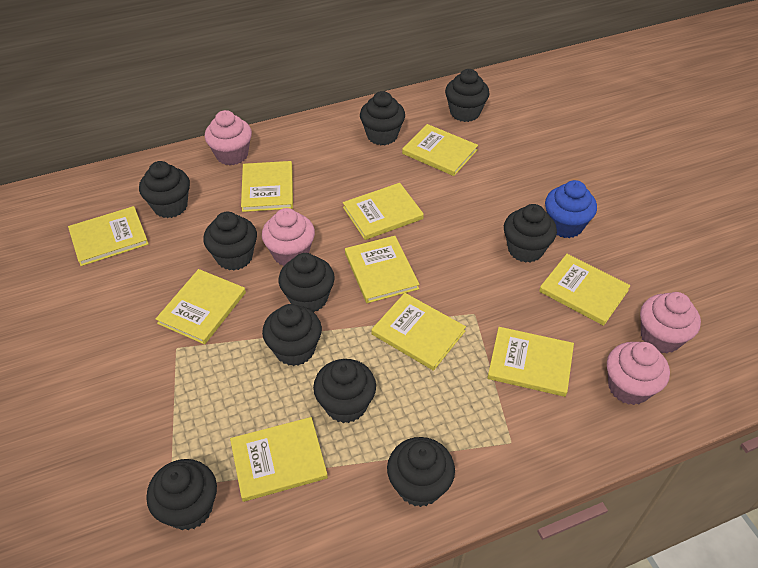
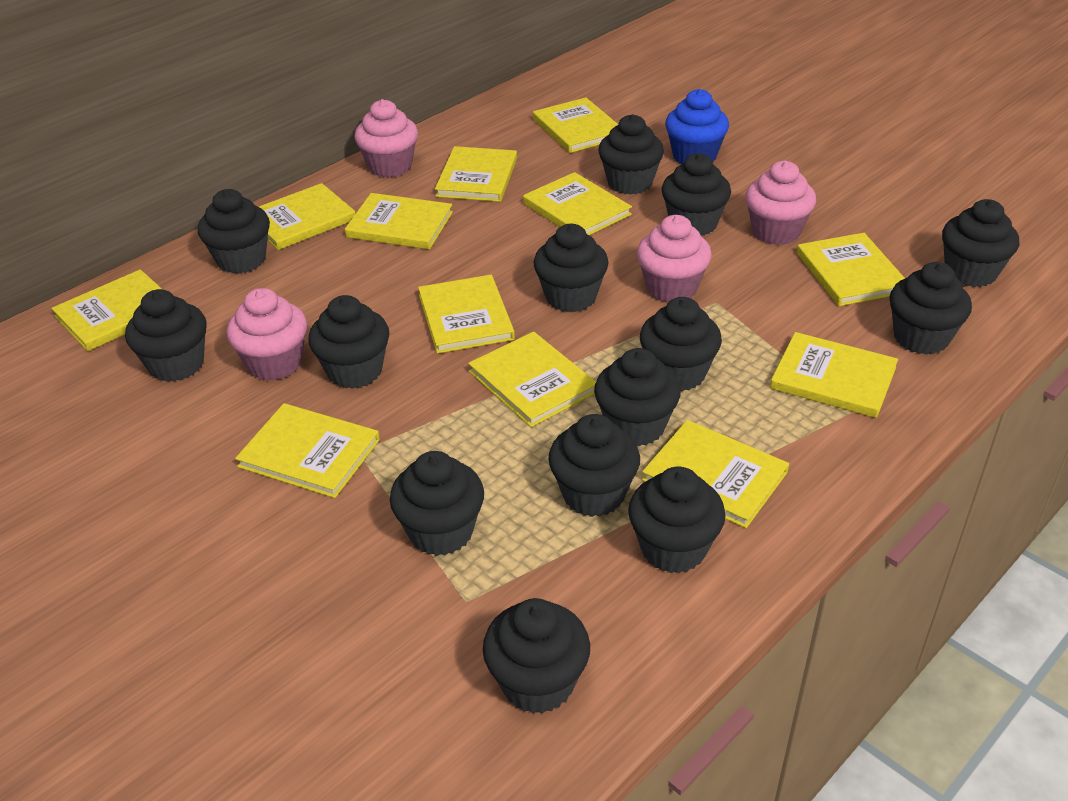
black cupcake: [139,161,190,218] [146,459,217,530] [203,212,257,271] [262,304,322,366] [279,253,335,312] [313,359,376,423] [360,91,405,145] [387,437,455,507] [445,69,490,122] [504,204,557,263] = 10 -> [125,289,207,382] [198,189,270,274] [308,295,390,389] [390,451,484,556] [483,598,590,714] [534,224,608,312] [548,414,640,517] [594,348,681,446] [598,114,664,195] [628,467,726,573] [640,297,722,391] [662,153,731,236] [889,262,972,355] [942,199,1019,287] = 14
yellow book: [68,206,149,266] [156,269,246,345] [230,417,328,502] [241,161,293,212] [343,183,424,240] [345,236,420,303] [372,293,466,371] [402,124,478,176] [487,327,574,397] [539,254,631,326] = 10 -> [51,269,162,351] [235,403,380,498] [259,183,356,250] [345,193,453,249] [418,275,515,354] [435,146,517,202] [468,332,596,427] [523,172,632,235] [533,97,618,153] [642,420,789,528] [770,332,898,418] [797,233,905,306] = 12

